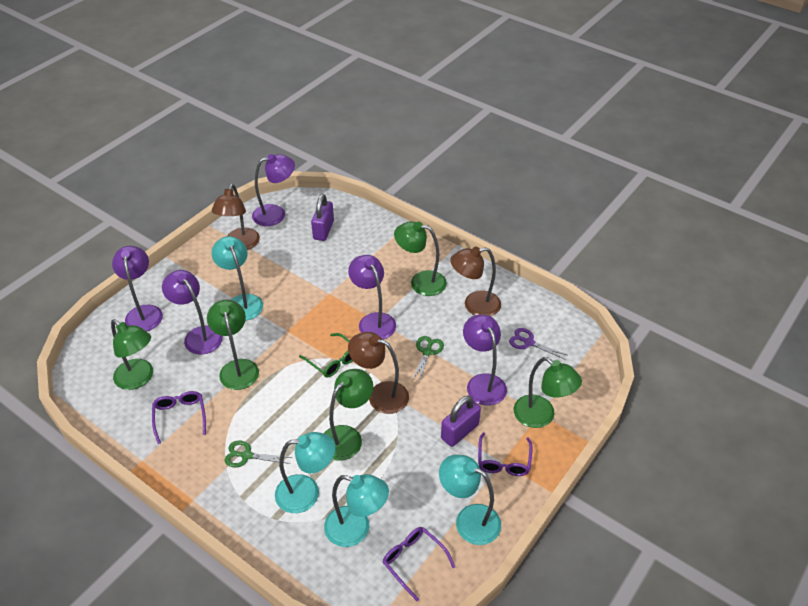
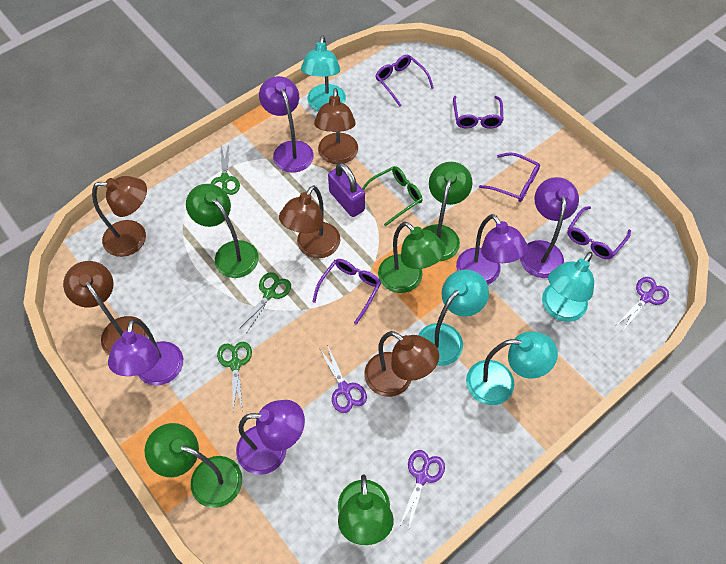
brown lamp: [212,184,260,250] [348,332,409,414] [450,246,501,316] = 3 -> [63,261,148,355] [92,176,147,257] [279,185,341,258] [314,88,358,164] [364,331,439,397] = 5
green scissors: [224,441,292,467] [412,336,444,382] = 2 -> [210,144,240,195] [217,342,252,411] [239,272,291,332] = 3
purple glasses: [152,391,206,444] [383,527,455,601] [478,432,533,476] = 3 -> [312,259,381,325] [376,55,434,107] [453,96,503,129] [479,152,540,202] [567,206,631,259] = 5
purple padlock: [311,194,334,241] [441,395,481,447] = 2 -> [328,162,365,217] = 1
purple scissors: [509,328,567,360] = 1 -> [319,345,367,413] [399,450,445,531] [617,277,669,330] = 3

